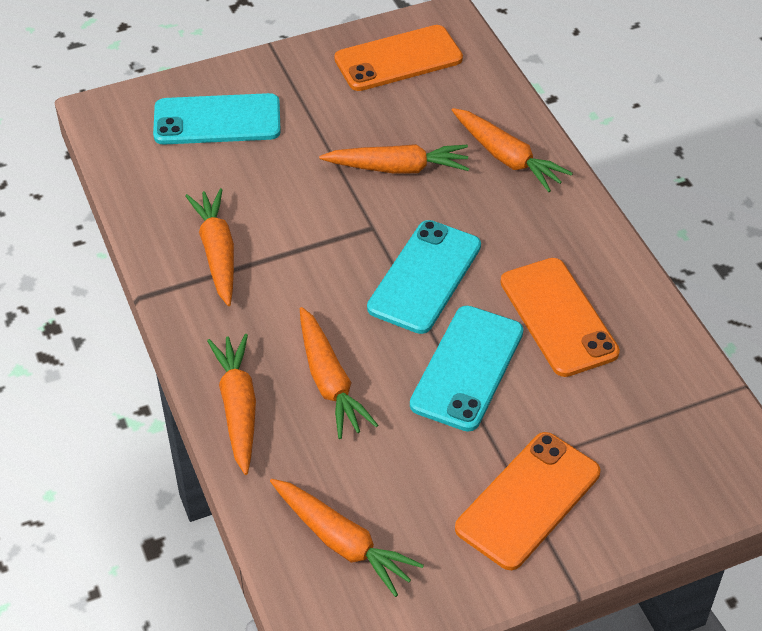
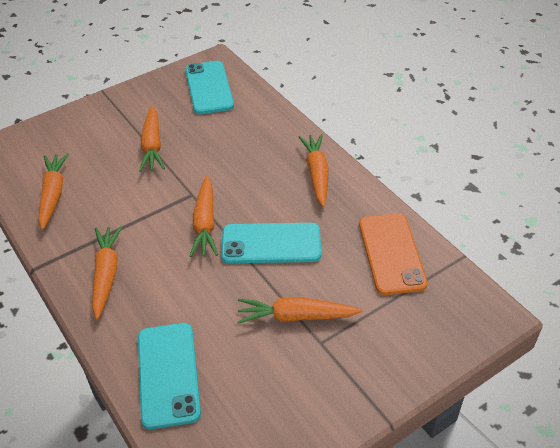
orange phone: [334,25,463,91] [455,432,600,570] [500,258,620,377] = 3 -> [359,213,428,295] = 1

